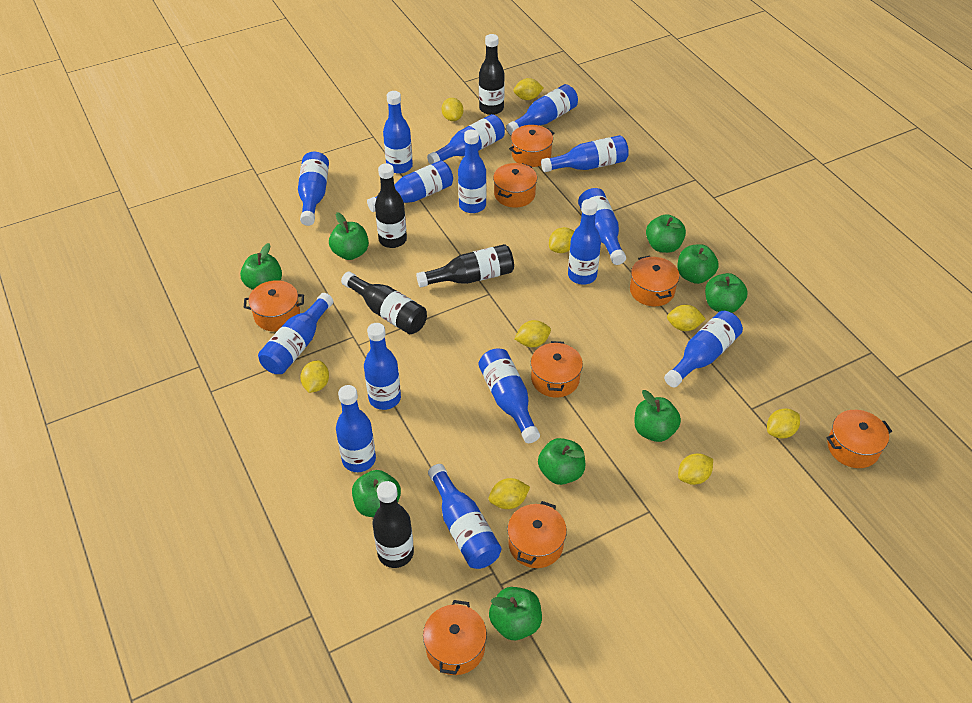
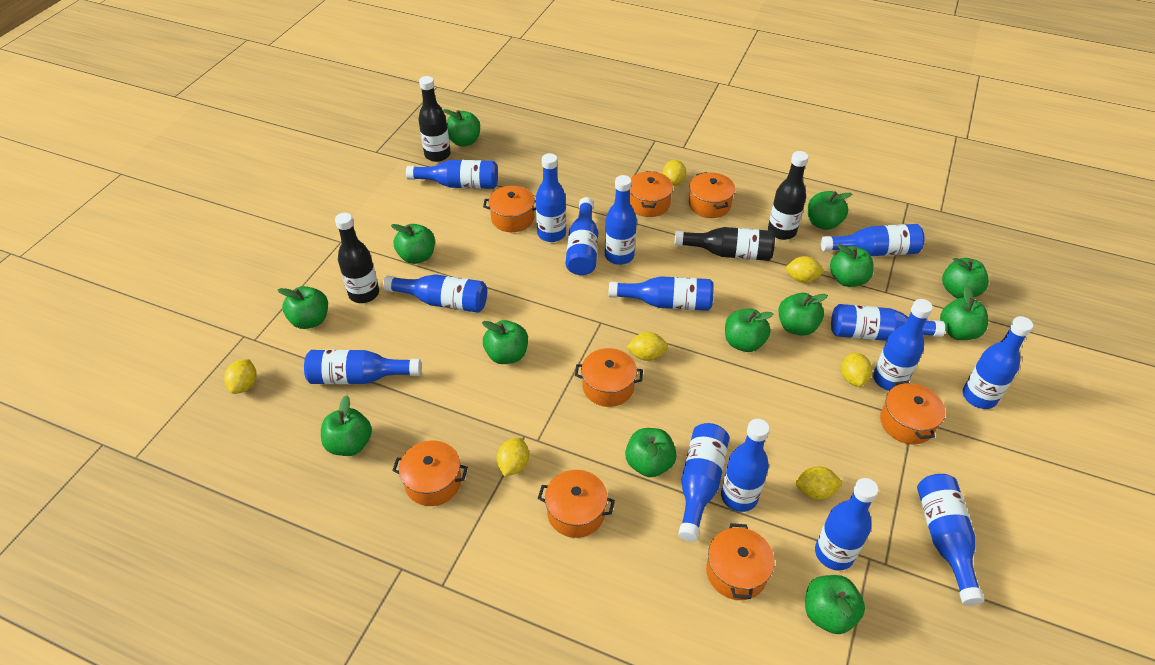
black bottle: [341,272,427,334] [372,481,414,568] [375,163,407,248] [416,244,514,287] [479,34,505,115] = 5 -> [335,213,379,303] [418,76,451,162] [674,227,775,261] [768,151,808,240] = 4
green apple: [240,243,282,290] [329,212,369,260] [352,470,401,517] [489,587,542,640] [538,438,585,485] [634,390,681,442] [646,214,686,253] [678,244,719,284] [705,273,748,313] = 9 -> [278,286,328,329] [321,395,372,456] [391,224,435,264] [443,109,480,147] [482,320,528,364] [625,428,677,477] [725,308,773,352] [778,293,828,336] [805,575,865,634] [808,191,852,230] [830,244,874,287] [940,285,988,340] [942,258,989,298] = 13
yellow lemon: [300,360,329,393] [442,98,463,121] [489,478,530,509] [513,78,544,100] [514,320,551,347] [549,227,575,253] [667,305,706,331] [678,453,713,485] [767,408,800,439] = 9 -> [224,359,257,394] [497,438,529,476] [627,332,668,361] [663,160,686,186] [786,256,825,283] [794,466,841,500] [841,352,872,387] = 7

